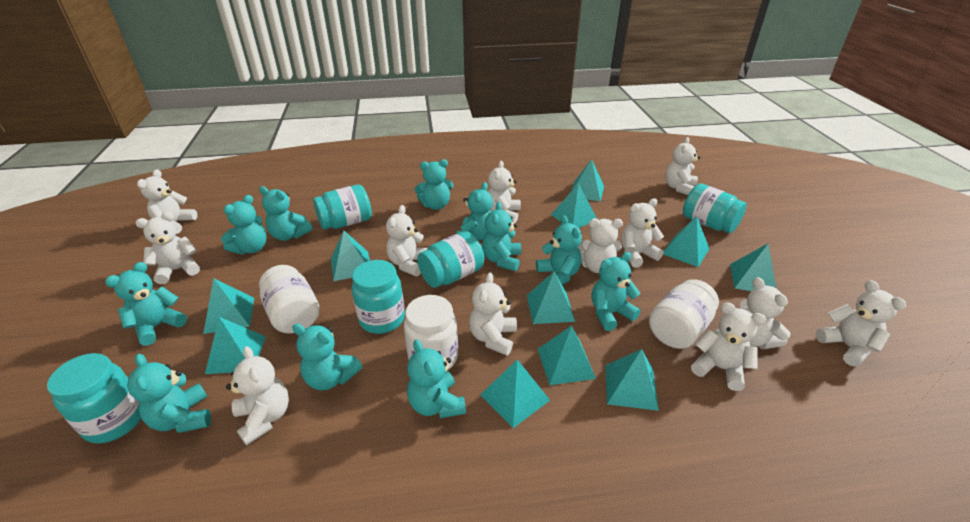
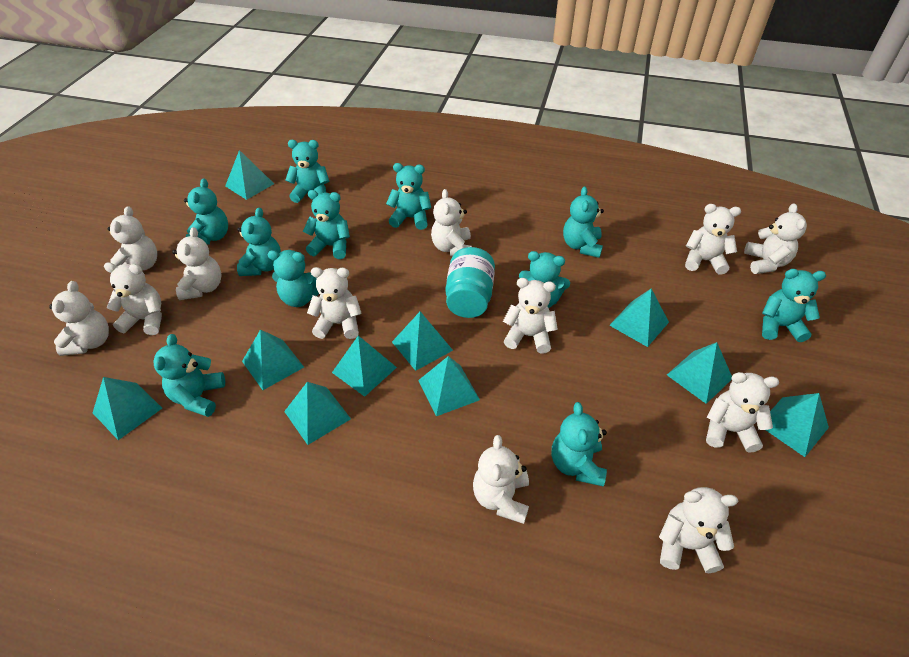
turquoise jar: [47,353,141,444] [313,184,372,230] [352,260,405,334] [417,231,484,288] [683,184,747,233] = 5 -> [445,247,495,318] = 1
turquoise pyramid: [203,278,254,334] [205,317,266,374] [331,231,370,281] [480,359,550,428] [527,271,575,324] [538,326,596,385] [551,184,597,228] [571,159,604,202] [605,349,659,411] [663,216,710,267] [730,243,776,291] = 11 -> [93,377,162,440] [225,150,274,200] [242,330,304,390] [284,382,351,445] [332,336,397,397] [392,311,453,371] [418,356,480,416] [609,289,669,347] [667,342,732,404] [766,393,829,457] = 10
white jar: [259,265,320,334] [404,295,458,370] [649,279,719,349] = 3 -> none = 0

